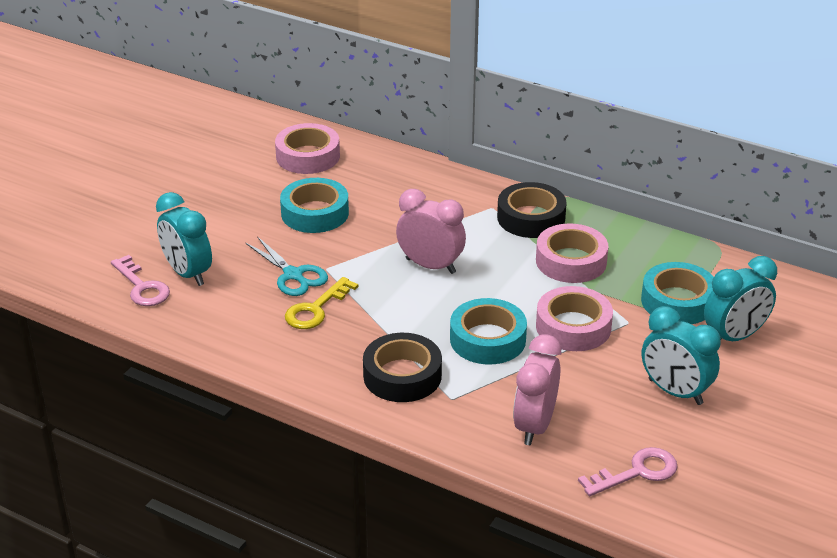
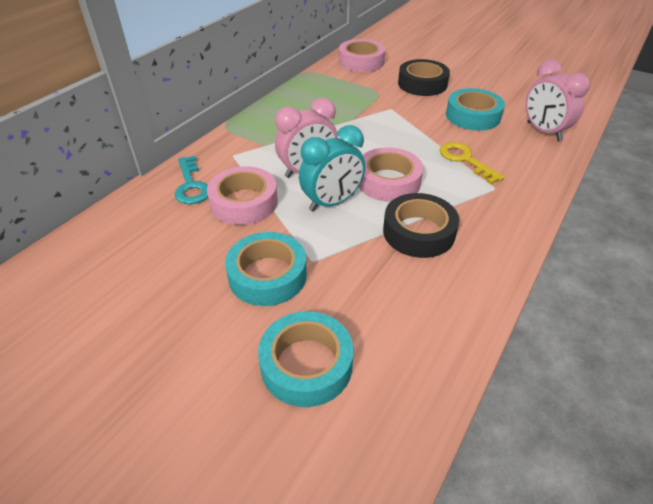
pink key: [111,255,170,306] [578,447,678,496] = 2 -> none = 0
turquoise clock: [156,192,212,286] [642,306,721,405] [704,256,777,341] = 3 -> [299,125,365,212] = 1
turquoise key: none = 0 -> [175,156,208,204] = 1
turquoise scissors: [246,236,328,296] = 1 -> none = 0

